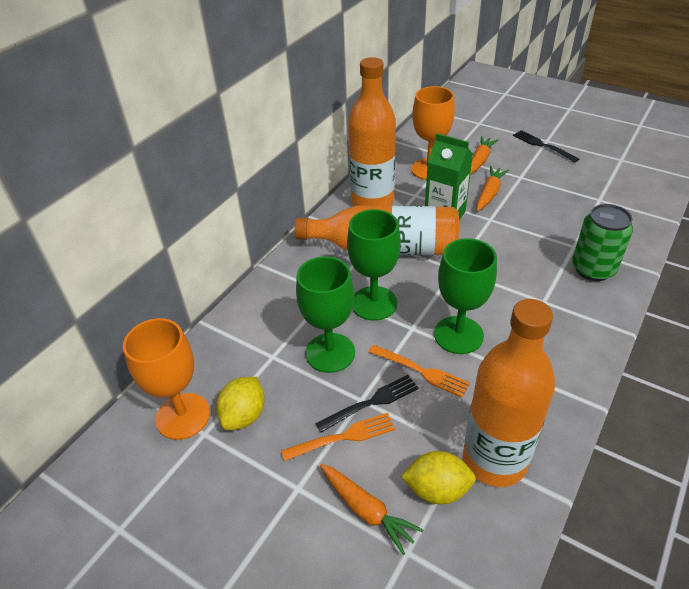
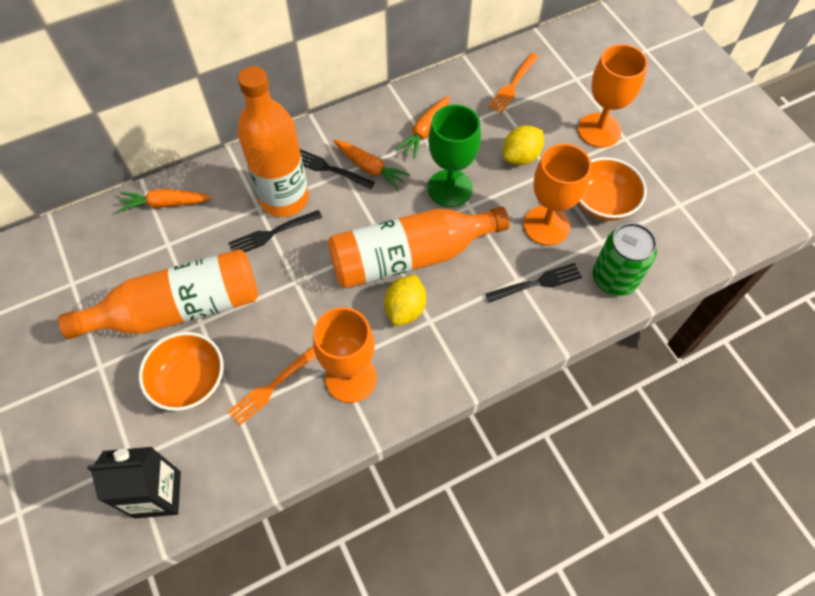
black carton: none = 0 -> [87,447,181,518] = 1
black fork: [315,375,419,433] [513,130,579,162] = 2 -> [228,210,322,252] [300,149,375,189] [485,263,582,303] = 3
green carton: [425,133,473,220] = 1 -> none = 0
green goblet: [296,256,355,373] [347,209,401,321] [434,238,497,354] = 3 -> [428,104,481,207] = 1
orange bowl: none = 0 -> [139,332,224,411] [578,157,647,221] = 2
orange goblet: [123,318,210,440] [411,86,455,180] = 2 -> [313,307,377,403] [523,144,592,246] [578,44,648,148] = 3

